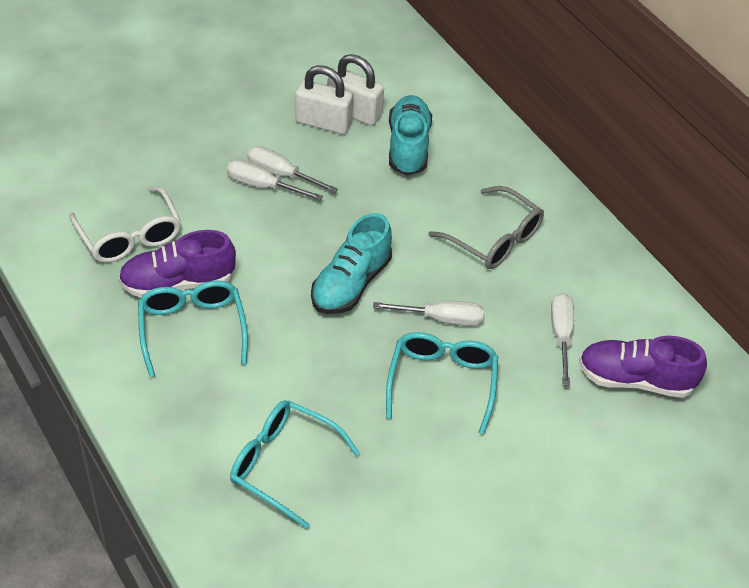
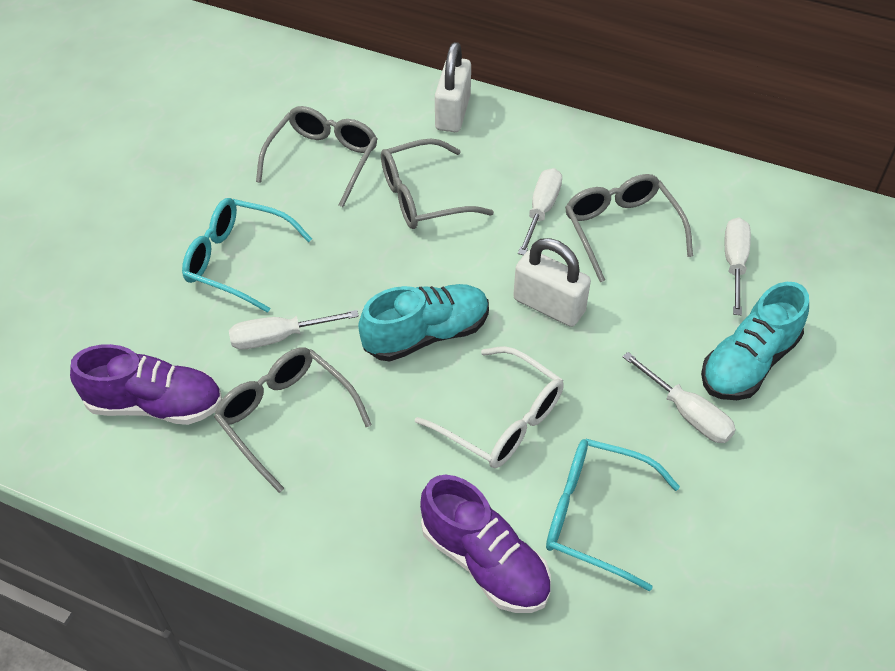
grey glasses: [428,186,544,269] = 1 -> [214,347,372,493] [256,106,378,207] [381,138,494,229] [565,174,693,282] = 4
turquoise glasses: [138,280,248,377] [230,400,360,529] [386,332,498,434] = 3 -> [182,198,312,313] [546,439,680,591] = 2

